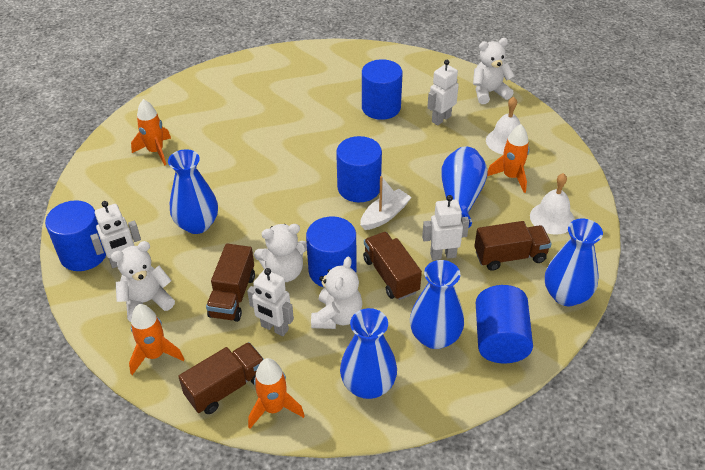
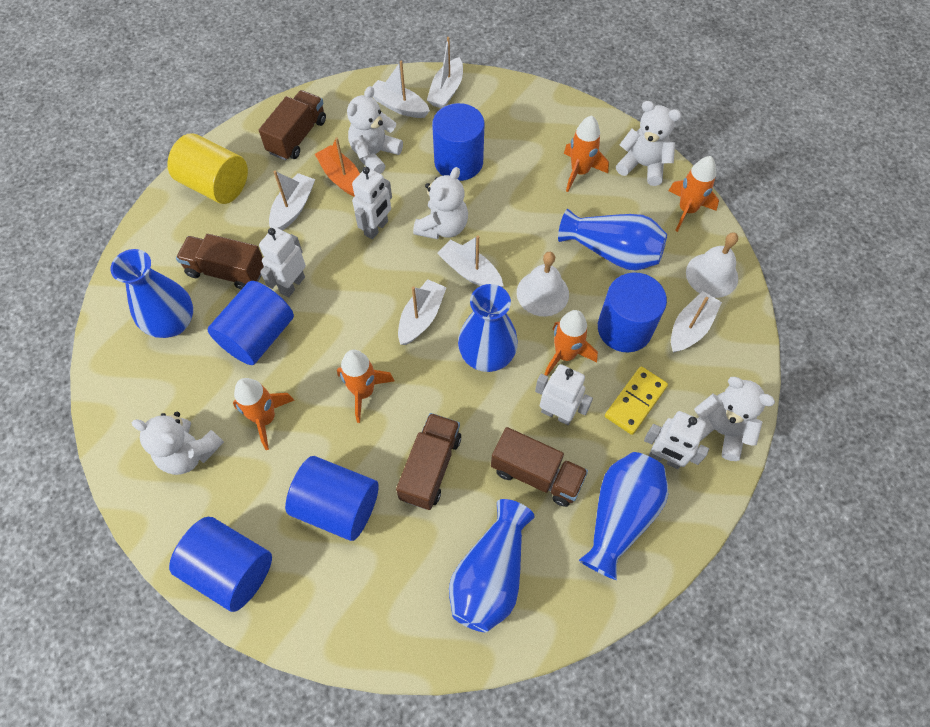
orange boat: none = 0 -> [315,138,360,197] = 1
orange rocket: [129,304,184,375] [131,99,171,166] [248,358,305,429] [487,124,529,193] = 4 -> [233,378,294,450] [337,350,394,423] [544,310,598,376] [564,115,609,192] [669,156,719,232] = 5
white boat: [360,176,412,230] = 1 -> [269,171,315,231] [372,61,430,118] [398,279,447,345] [427,37,463,108] [437,235,503,287] [671,291,722,353] = 6
white teddy bear: [111,241,175,322] [254,224,307,282] [311,257,363,329] [473,38,515,104] = 4 -> [132,412,224,475] [347,86,403,174] [413,167,468,239] [616,101,681,186] [694,377,775,461] = 5
yellow cylinder: none = 0 -> [167,133,248,204] = 1
yellow domino: none = 0 -> [605,367,668,435] = 1

